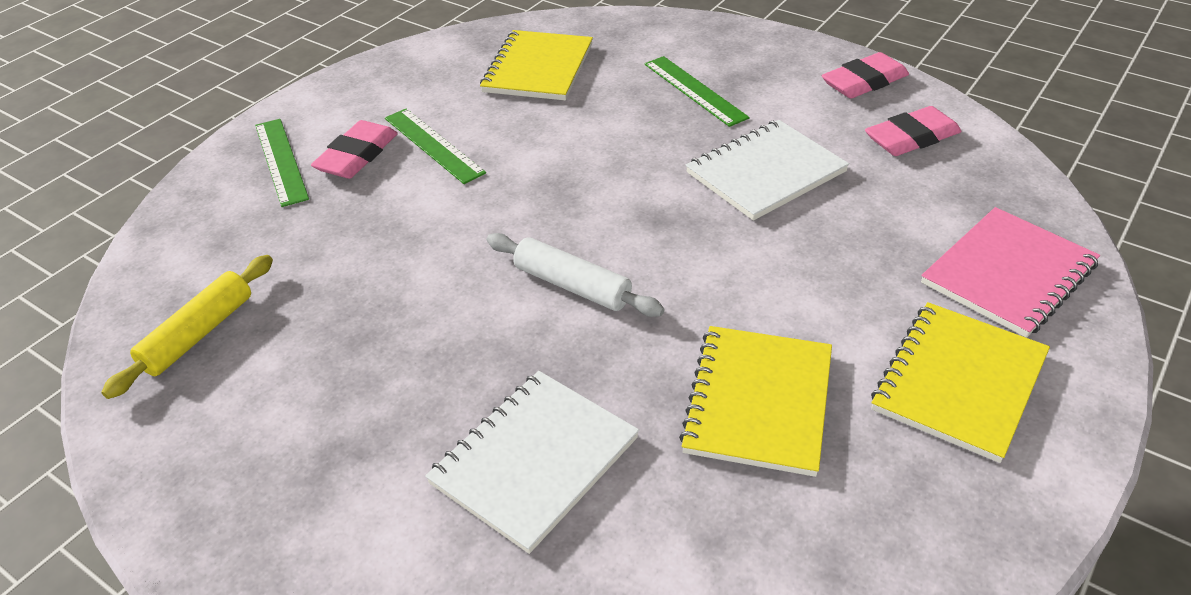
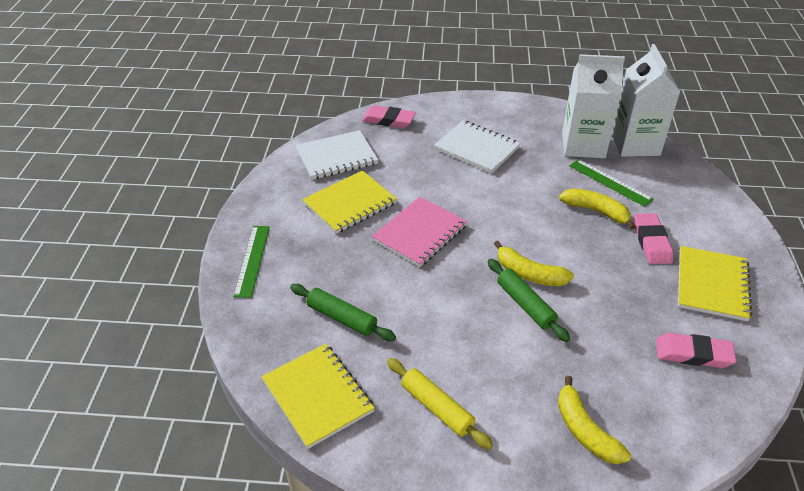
green rolling pin: none = 0 -> [290,284,396,341] [488,259,570,342] = 2
green ruler: [255,119,309,207] [385,109,486,184] [645,56,750,127] = 3 -> [233,226,270,298] [570,159,653,207] = 2
white carton: none = 0 -> [562,54,625,158] [612,44,680,157] = 2
white rolling pin: [487,233,665,317] = 1 -> none = 0
yellow banana: none = 0 -> [494,241,574,286] [558,376,631,464] [559,189,636,230] = 3

